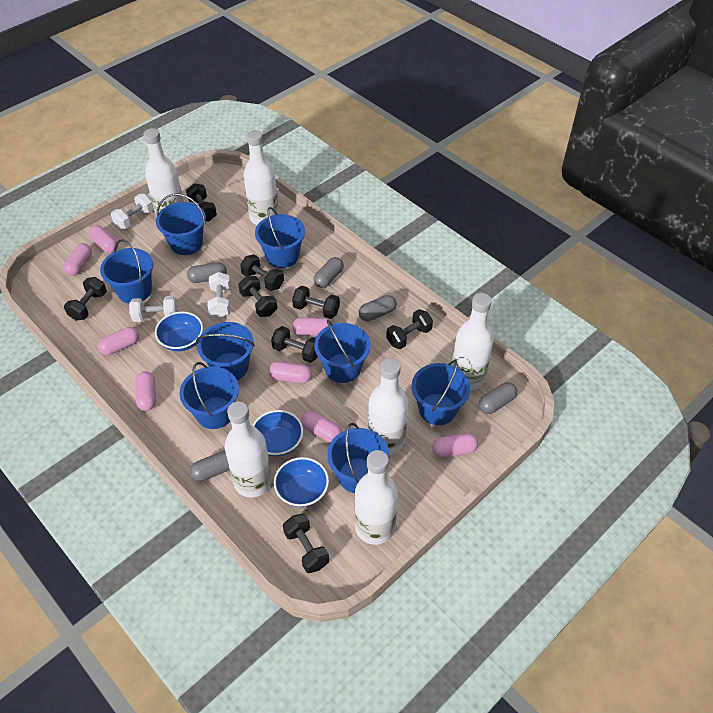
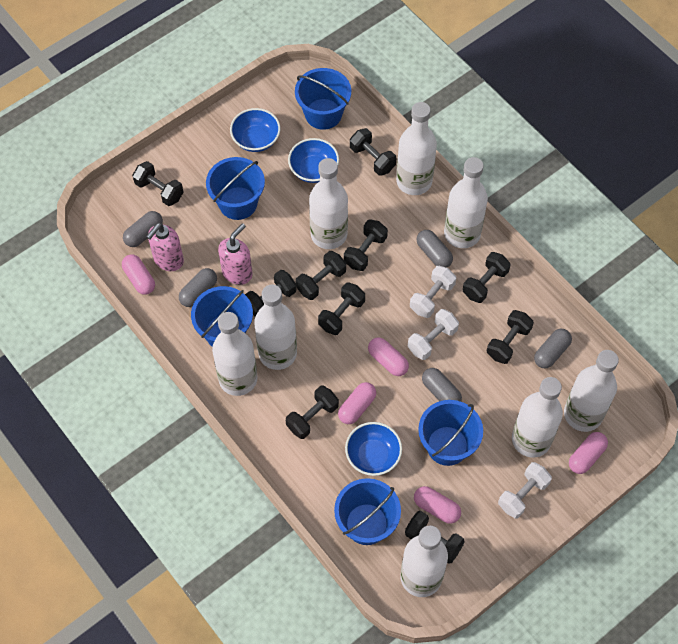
black dumbbell: [64,277,107,321] [186,183,217,222] [238,276,277,317] [240,254,284,291] [271,326,318,363] [283,514,329,573] [292,286,340,319] [386,309,433,349] = 8 -> [132,161,184,206] [245,270,296,317] [286,386,339,439] [296,251,346,300] [318,282,365,335] [344,219,388,271] [350,128,396,176] [405,511,465,564] [463,252,511,303] [487,310,534,364] = 10
blue bucket: [100,239,153,303] [156,194,206,255] [180,362,239,429] [196,322,255,380] [255,207,305,268] [314,320,371,383] [327,423,390,493] [412,360,470,425] = 8 -> [191,286,253,347] [206,157,265,220] [295,68,351,130] [334,478,401,545] [418,400,483,466] = 5
pink capsule: [63,243,92,276] [89,225,118,253] [98,327,139,355] [135,371,156,411] [269,361,312,383] [292,317,334,336] [301,411,342,443] [432,433,478,458] = 8 -> [122,254,155,295] [338,382,376,424] [368,337,409,376] [414,486,461,524] [569,432,608,474] = 5
pink soap dispenser: none = 0 -> [146,223,184,271] [218,223,252,285] = 2
white bottle: [143,128,184,215] [225,401,272,498] [243,130,279,225] [355,450,398,545] [368,358,408,455] [451,293,494,391] = 6 -> [212,312,257,396] [254,284,297,370] [309,158,348,249] [396,102,437,195] [400,525,448,597] [444,157,488,248] [512,377,563,457] [564,350,619,432] = 8

